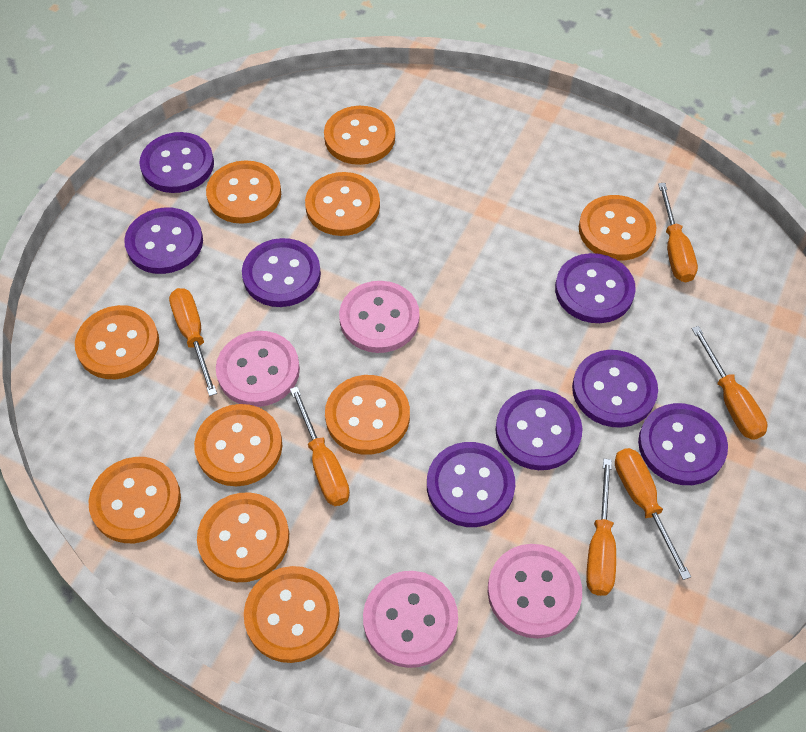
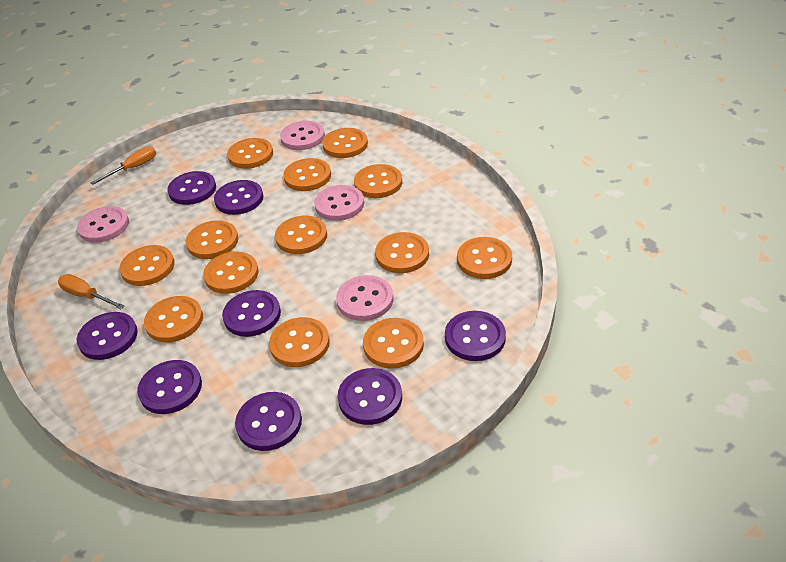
orange button: [75,305,159,379] [88,457,181,543] [194,404,282,486] [197,492,289,582] [206,160,281,224] [244,566,340,663] [305,172,380,236] [324,106,395,165] [325,375,410,455] [579,195,657,260] = 10 -> [119,245,175,286] [144,296,203,343] [186,220,238,259] [203,252,259,294] [227,138,273,169] [269,317,330,367] [275,216,327,254] [283,158,331,191] [322,128,368,158] [354,164,402,198] [363,318,424,369] [375,232,429,273] [457,237,512,279] = 13
orange screwdriver: [169,288,217,396] [290,387,350,506] [586,459,616,596] [615,448,691,580] [658,183,698,282] [691,326,767,440] = 6 -> [58,274,125,309] [91,146,156,185] = 2

